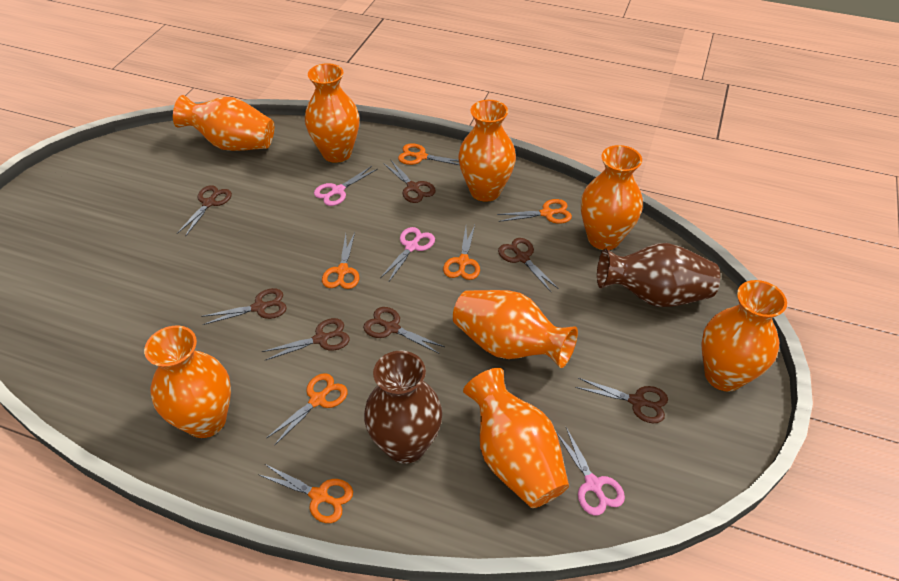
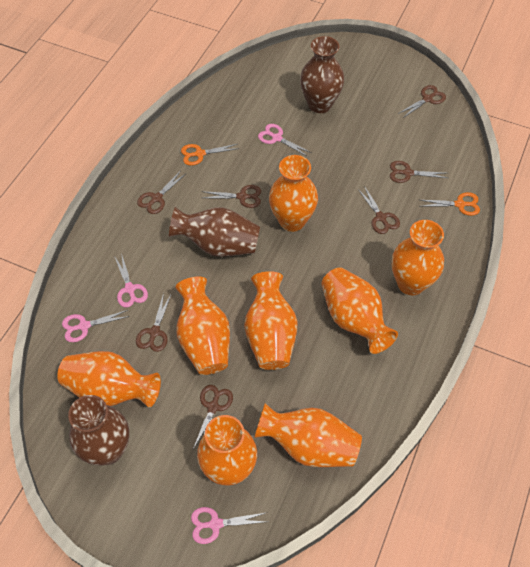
brown vase: [364,351,442,464] [597,243,720,307] = 2 -> [68,395,129,466] [169,207,260,257] [300,36,344,113] = 3
orange scissors: [259,464,353,523] [267,373,348,446] [322,233,359,289] [398,143,459,165] [443,225,480,280] [497,199,572,224] = 6 -> [181,144,239,166] [419,192,480,216] = 2
pink scissors: [314,166,378,206] [380,227,435,283] [556,427,625,516] = 3 -> [62,310,130,342] [114,253,148,307] [191,507,268,544] [258,124,312,157] = 4

